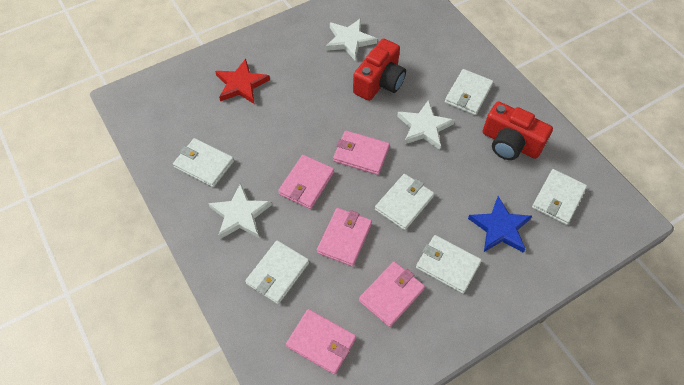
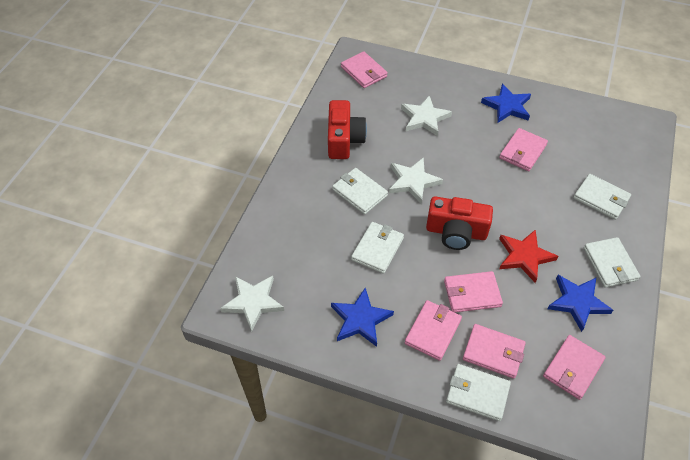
blue star: [468,196,532,253] = 1 -> [331,288,394,347] [481,84,531,123] [547,275,613,332] = 3
pink wallet: [278,155,334,209] [286,309,356,375] [317,208,372,266] [333,130,390,175] [359,261,425,327] = 5 -> [341,51,388,88] [405,300,462,361] [444,271,503,312] [463,324,526,379] [499,128,548,171] [543,335,606,400] = 6
white wallet: [173,138,234,187] [245,241,309,304] [375,174,434,230] [416,235,482,294] [445,69,493,115] [532,169,587,225] = 6 -> [332,168,388,214] [351,222,404,274] [446,364,511,421] [574,174,631,220] [584,237,641,287] = 5

